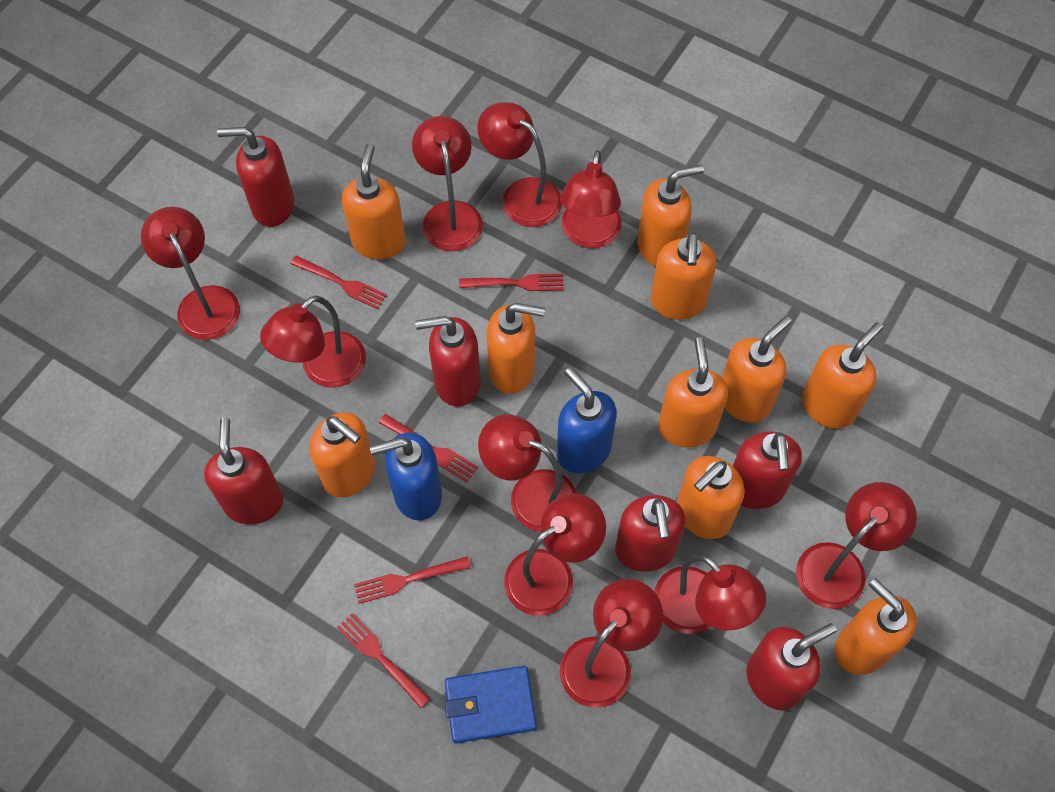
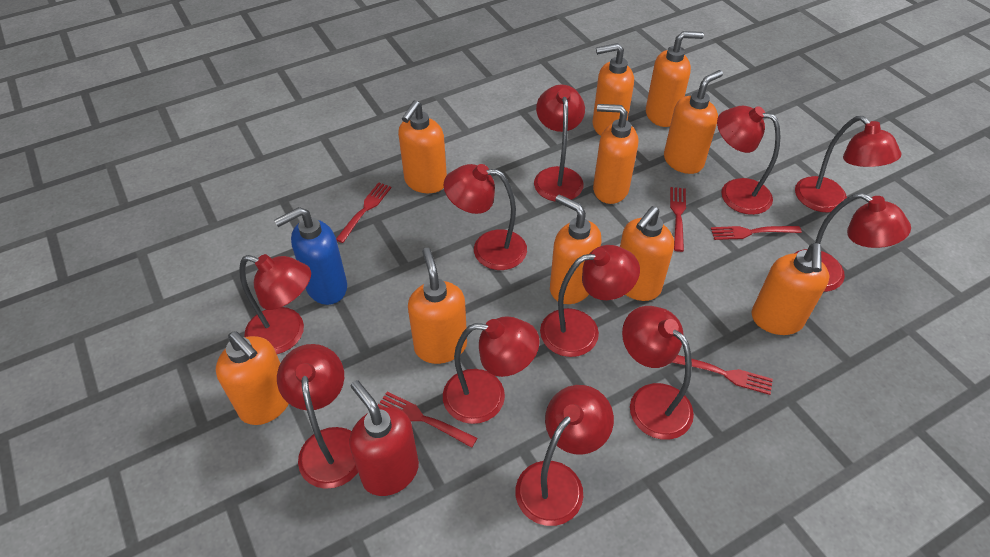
blue soap dispenser: [370,432,442,521] [557,367,617,473] = 2 -> [274,207,347,305] = 1
blue wallet: [445,666,537,743] = 1 -> none = 0
red lamp: [141,207,240,340] [260,295,366,388] [412,116,483,251] [478,102,562,227] [478,414,577,532] [504,493,606,616] [560,150,622,248] [560,579,663,708] [654,554,766,634] [796,482,917,609] = 10 -> [239,254,311,354] [277,344,358,489] [443,316,540,424] [444,164,527,270] [515,385,614,526] [534,85,585,202] [540,245,640,357] [622,306,694,440] [717,106,780,215] [795,116,901,213] [795,193,911,292] = 11
red soap dispenser: [204,417,284,524] [217,127,294,227] [415,316,481,407] [615,495,686,572] [733,431,802,509] [746,623,837,711] = 6 -> [349,380,419,496] = 1

